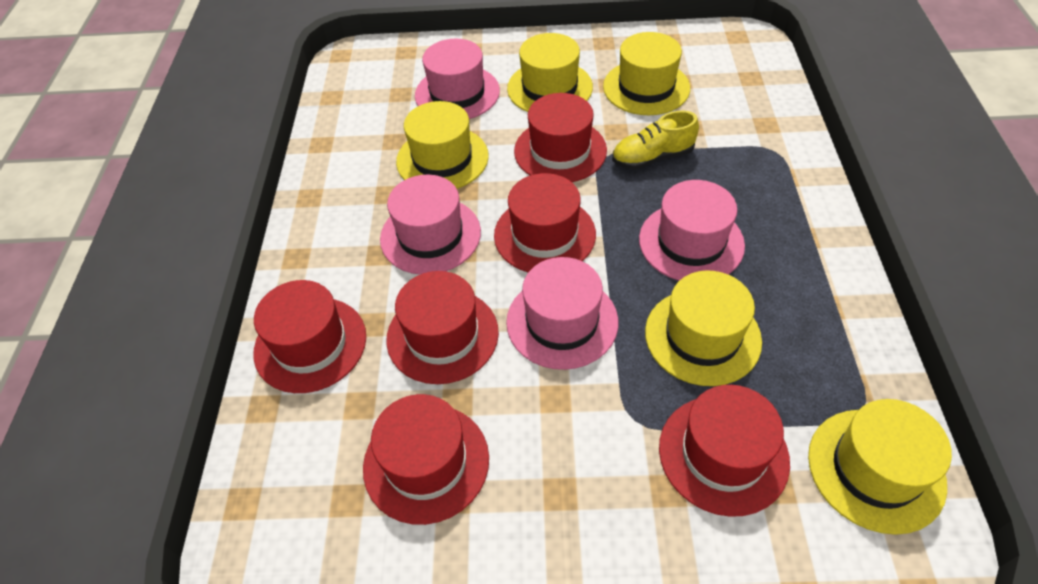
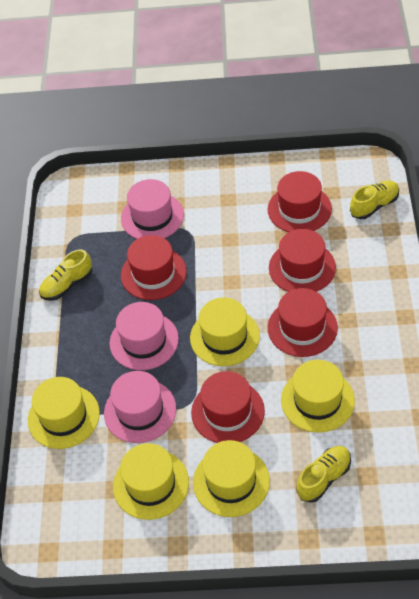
pink hat: [380,175,481,275] [415,39,500,119] [506,257,618,370] [639,180,745,281] = 4 -> [104,371,176,443] [110,302,179,370] [121,179,184,239] = 3
red hat: [253,280,366,393] [363,394,489,525] [386,271,499,384] [494,173,596,272] [514,93,607,182] [659,385,790,517] = 6 -> [121,235,187,300] [191,371,265,443] [268,171,332,232] [268,288,338,357] [269,229,336,292] = 5
yellow shoe: [612,111,699,170] = 1 -> [39,249,92,300] [296,446,351,503] [350,180,399,219] = 3

